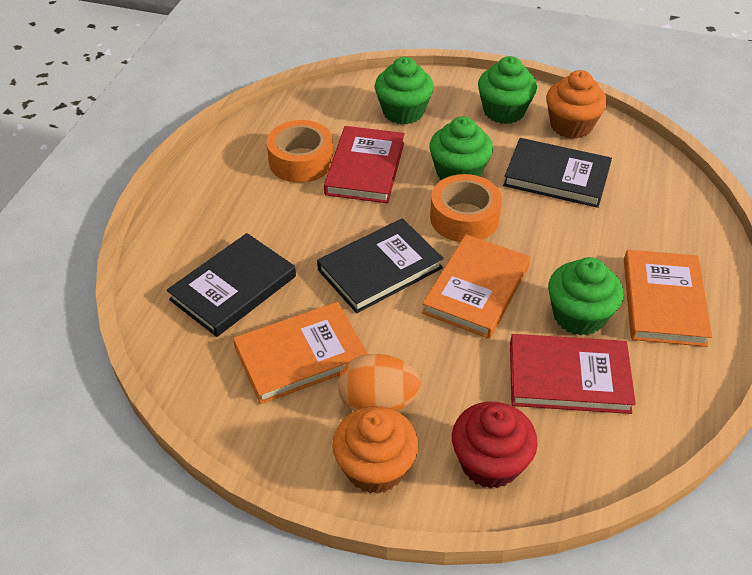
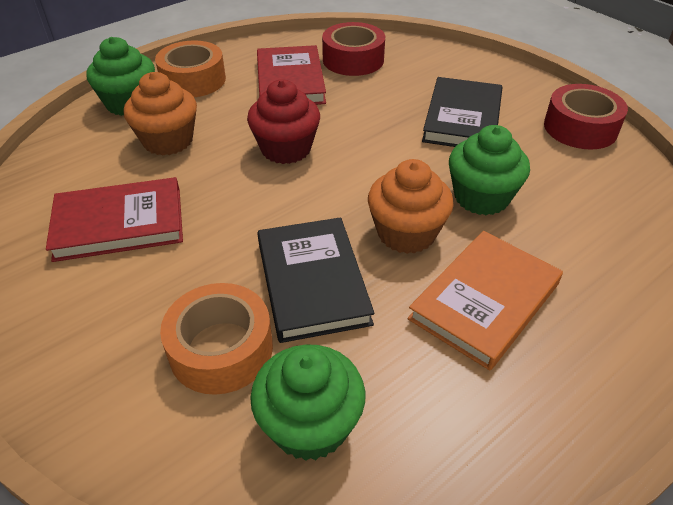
black book: [167,233,296,337] [317,218,444,313] [503,138,612,208] = 3 -> [257,217,375,343] [422,77,503,147] = 2
green cupcake: [375,57,434,125] [429,116,493,180] [478,56,537,124] [548,257,623,336] = 4 -> [86,37,155,116] [250,344,365,461] [449,125,530,215] = 3
orange book: [233,302,368,404] [422,234,530,339] [624,250,712,347] = 3 -> [408,231,563,370] = 1
orange egg: [338,354,421,411] = 1 -> none = 0
red tape: none = 0 -> [322,22,385,76] [544,84,628,149] = 2

